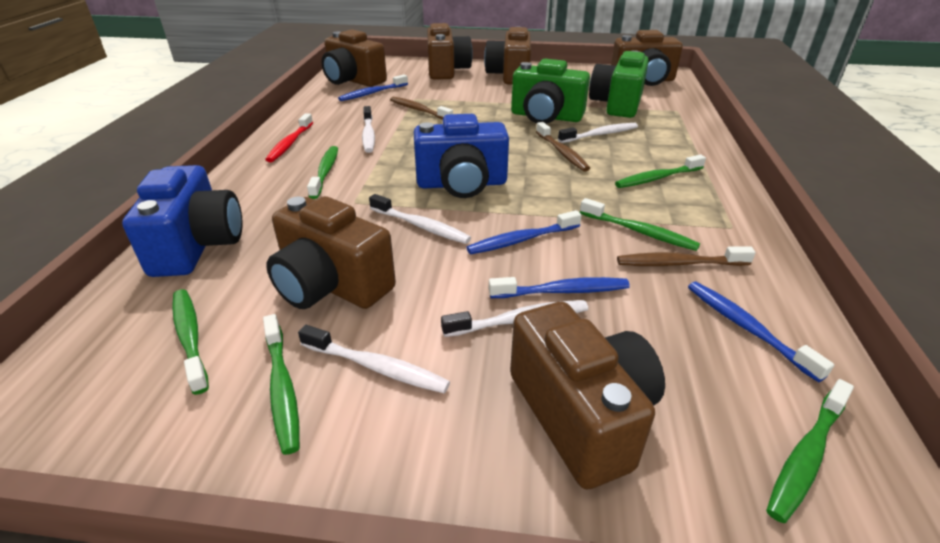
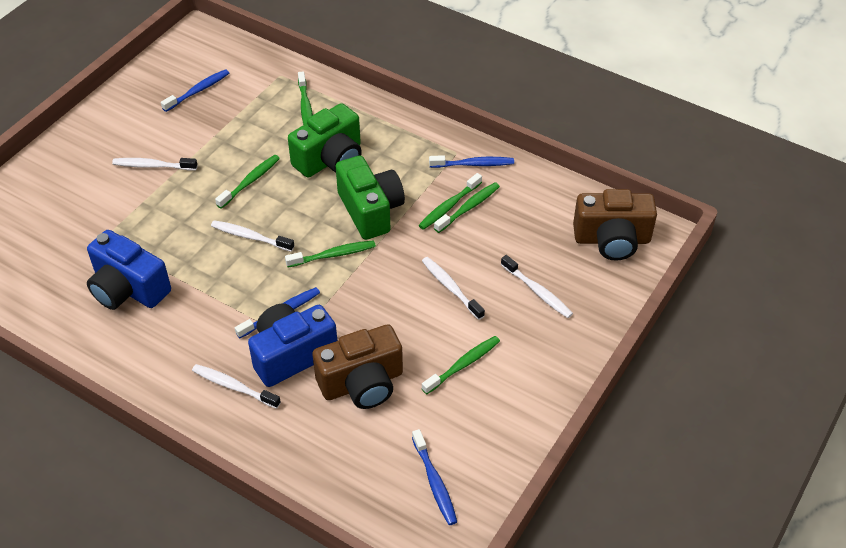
brown camera: [266,196,396,309] [321,29,387,87] [427,23,473,80] [484,27,531,84] [510,302,665,490] [611,30,683,86] = 6 -> [312,324,403,409] [573,189,657,261] = 2
brown toothbrush: [390,97,453,120] [536,122,590,172] [617,246,756,266] = 3 -> none = 0
red toothbrush: [265,113,313,162] = 1 -> none = 0

